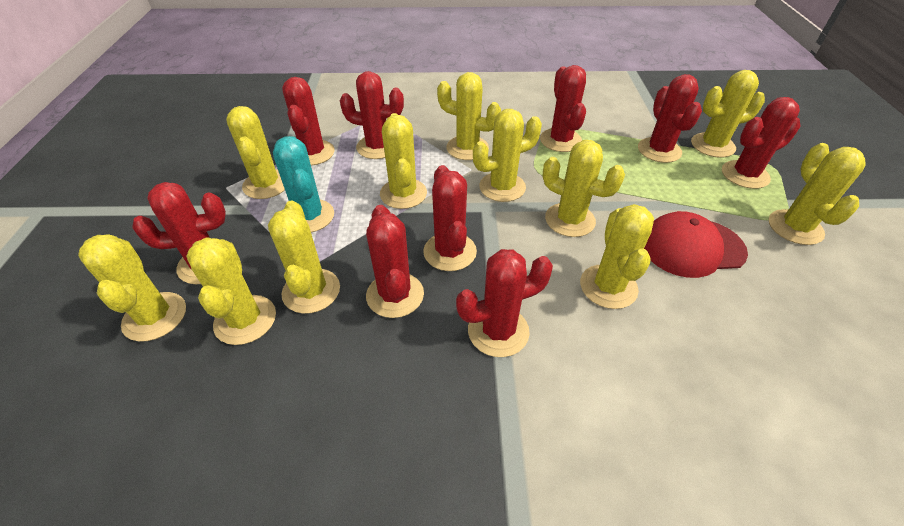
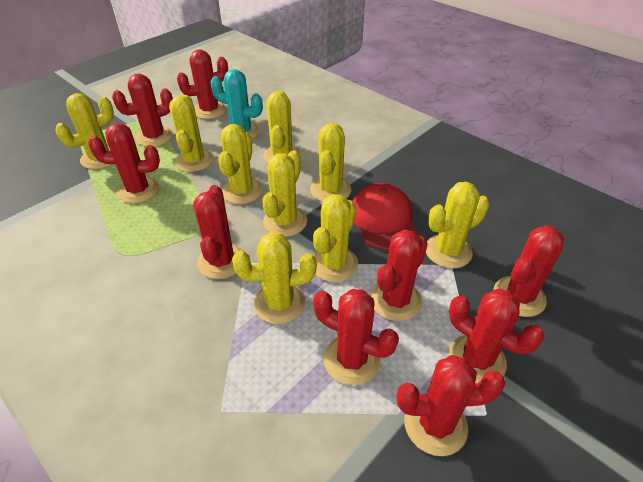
yellow cactus: [78,235,186,342] [186,237,276,345] [226,106,285,199] [268,201,340,314] [380,113,427,209] [437,72,501,160] [473,109,542,202] [543,140,625,237] [580,204,654,309] [691,70,765,158] [769,143,866,245] = 11 -> [55,93,114,169] [169,95,213,172] [218,124,263,204] [232,232,317,324] [262,151,307,237] [263,91,301,163] [310,123,351,202] [313,194,358,282] [426,182,489,268] = 9

